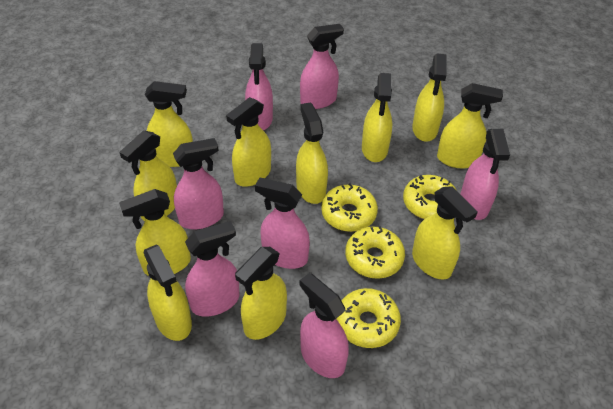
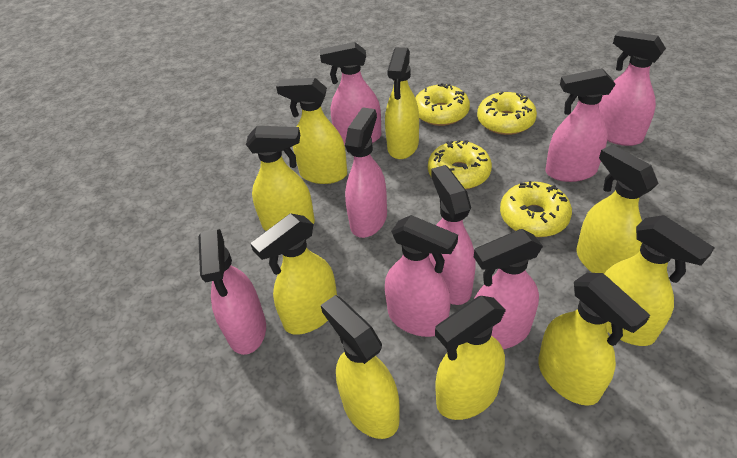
pink spray bottle: [173,138,224,229] [185,221,240,317] [245,43,273,130] [255,178,310,269] [299,273,349,378] [300,24,344,109] [460,129,510,220] = 7 -> [198,229,266,355] [320,42,381,146] [345,107,387,238] [385,215,458,337] [429,165,476,305] [474,229,543,349] [545,68,616,182] [599,30,666,146] = 8
yellow spray bottle: [119,189,191,276] [120,130,177,221] [143,244,192,341] [145,81,193,167] [226,97,271,187] [235,247,287,340] [296,102,328,204] [362,73,392,162] [412,54,447,142] [412,186,478,280] [437,83,503,168] = 11 -> [246,126,315,231] [250,213,337,335] [276,78,347,184] [321,295,400,439] [385,47,419,159] [435,296,506,420] [538,273,650,406] [577,144,659,274] [605,215,715,346] = 9

